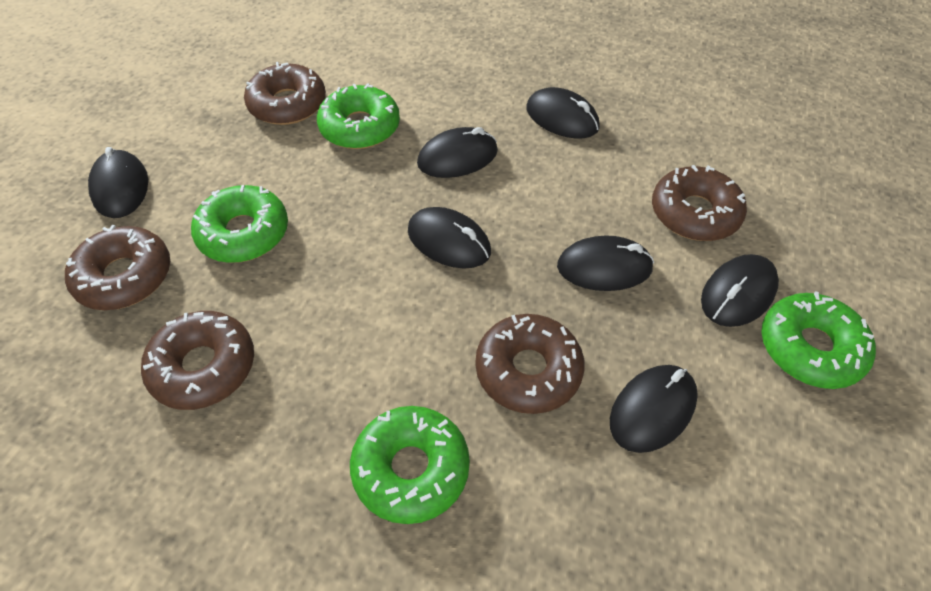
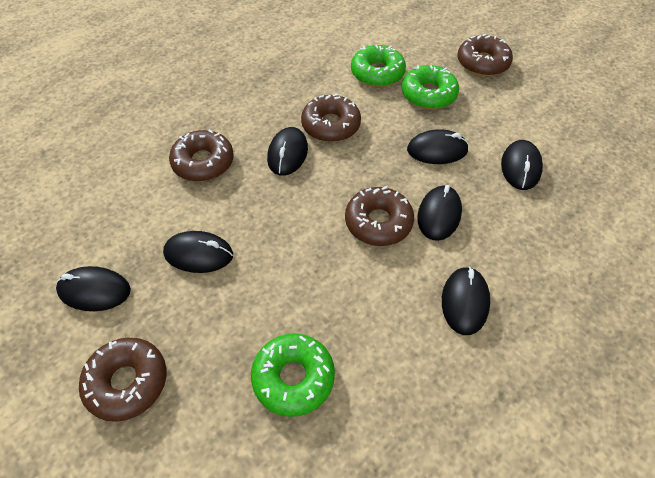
green donut: [191,185,288,263] [317,83,400,149] [350,406,470,524] [761,291,876,389] = 4 -> [251,333,335,417] [351,45,406,87] [402,65,459,109] = 3

